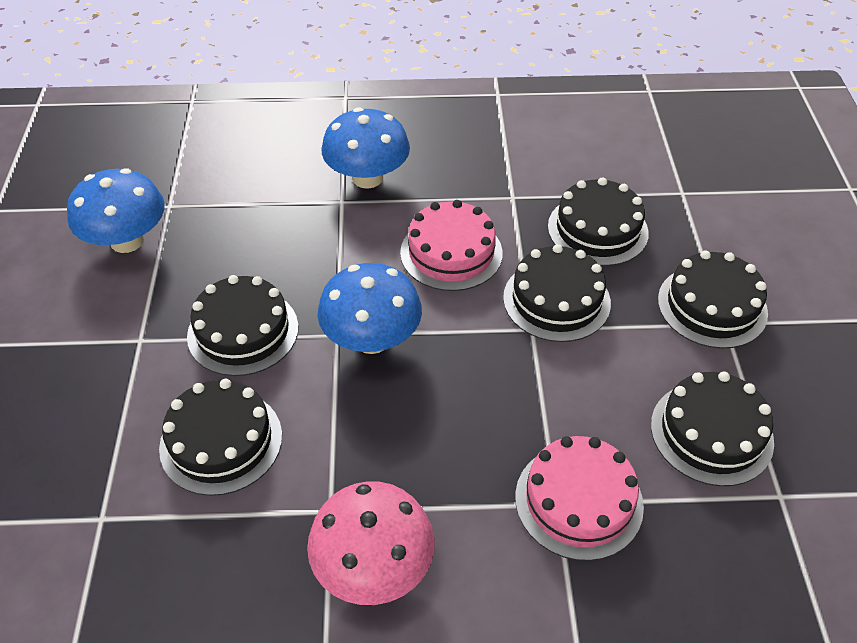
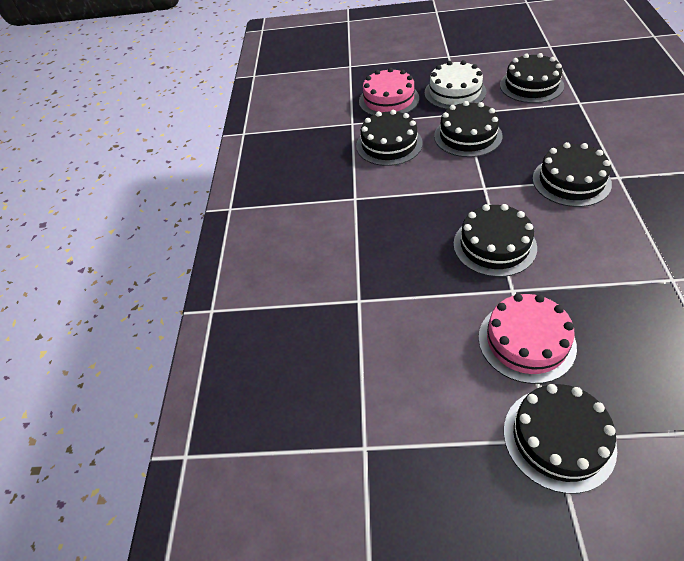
blue mushroom: [67,168,165,253] [318,263,422,354] [321,107,410,189] = 3 -> none = 0
pink mushroom: [307,481,435,605] = 1 -> none = 0
white cake: none = 0 -> [424,60,486,109] = 1

